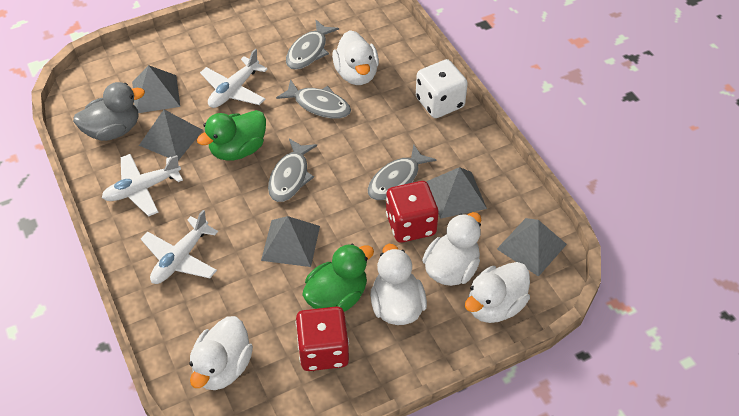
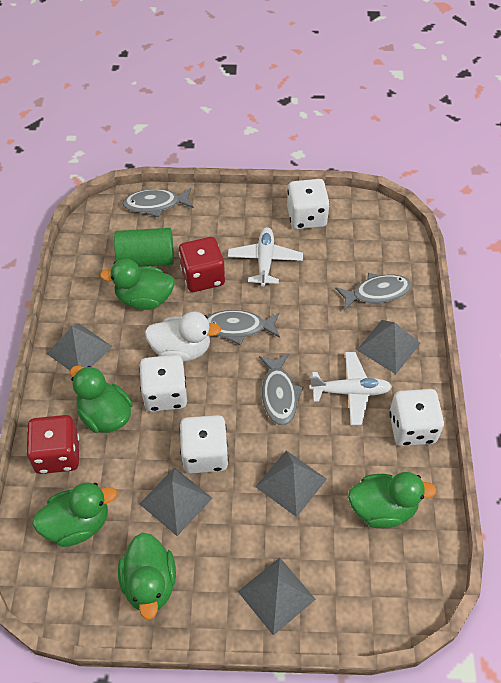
green cylinder: none = 0 -> [114,228,174,267] = 1
green duck: [197,110,266,161] [302,244,374,312] = 2 -> [32,482,117,547] [70,366,133,433] [100,259,175,310] [118,533,176,620] [348,472,437,528] = 5
grey duck: [73,82,145,141] = 1 -> none = 0
white dice: [416,59,468,118] = 1 -> [139,355,187,412] [179,415,229,474] [287,179,330,229] [389,389,444,446] = 4
white duck: [189,316,253,390] [332,30,379,85] [370,244,427,325] [422,212,481,286] [465,262,530,323] = 5 -> [145,311,221,362] = 1
white plane: [102,154,183,216] [141,210,218,284] [200,49,268,108] = 3 -> [228,227,303,287] [309,352,392,425] = 2

